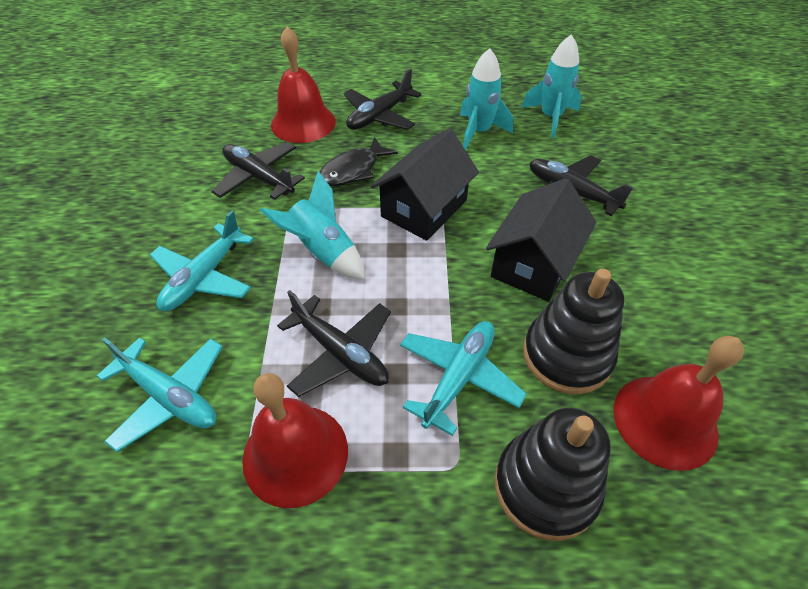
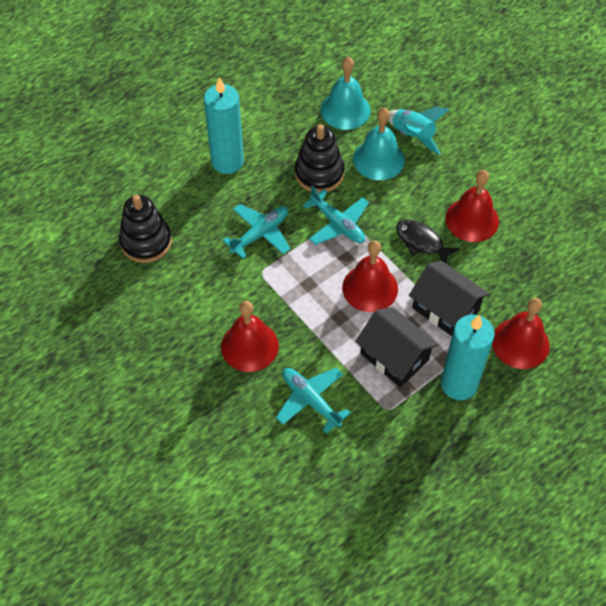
black plane: [211,142,305,200] [277,290,391,397] [343,69,422,130] [530,155,634,216] = 4 -> none = 0
red bell: [242,373,348,508] [271,26,336,143] [613,336,744,471] = 3 -> [221,301,279,372] [342,240,398,312] [445,170,499,242] [492,298,550,369] = 4
turquoise bell: none = 0 -> [321,57,371,130] [353,108,405,180] = 2
turquoise candle: none = 0 -> [204,77,244,174] [441,315,495,400] = 2
turquoise rocket: [260,171,364,279] [460,48,513,150] [521,34,582,138] = 3 -> [388,106,449,155] = 1

